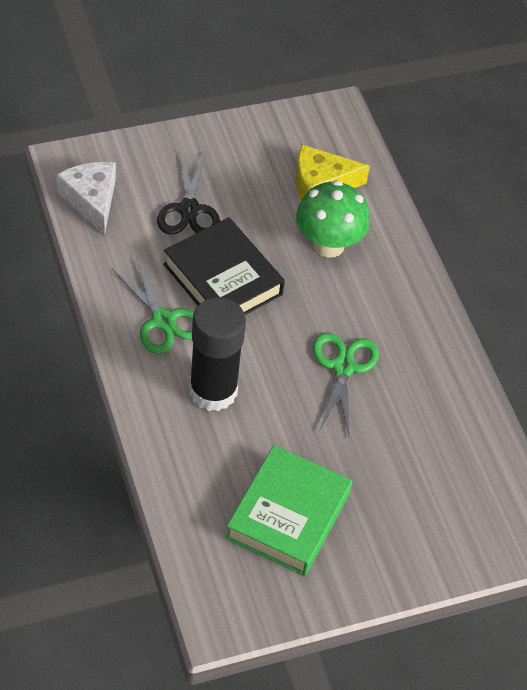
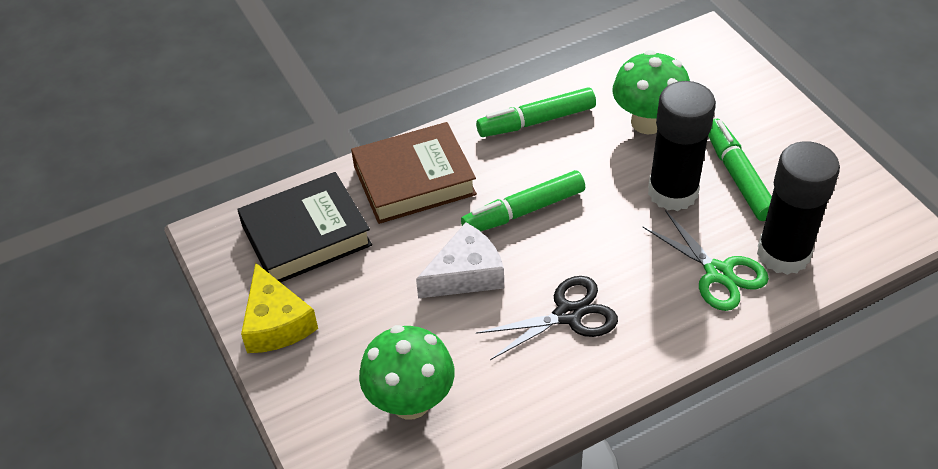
black glue stick: [189,297,246,411] = 1 -> [648,81,716,211] [757,141,840,275] = 2
brown book: none = 0 -> [351,122,477,224] = 1
green book: [226,445,352,576] = 1 -> none = 0
green marker: none = 0 -> [461,170,585,232] [476,87,596,137] [708,119,772,221] = 3
green mushroom: [296,180,370,258] = 1 -> [359,325,455,419] [613,50,690,134] = 2
green scissors: [111,258,194,354] [313,332,379,435] = 2 -> [643,210,769,311] = 1

